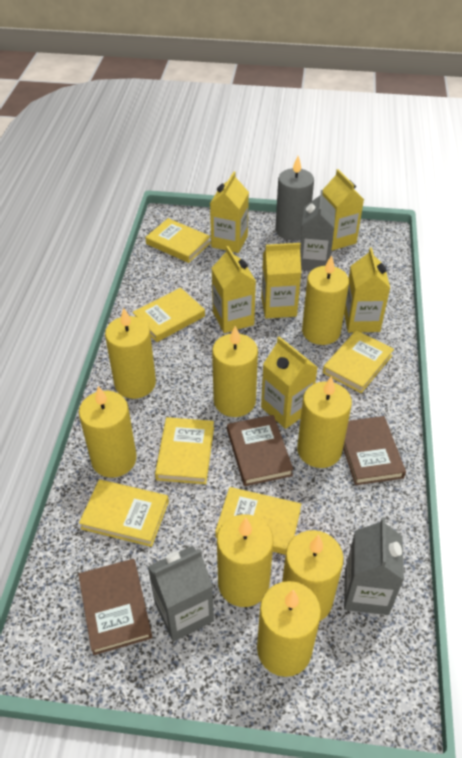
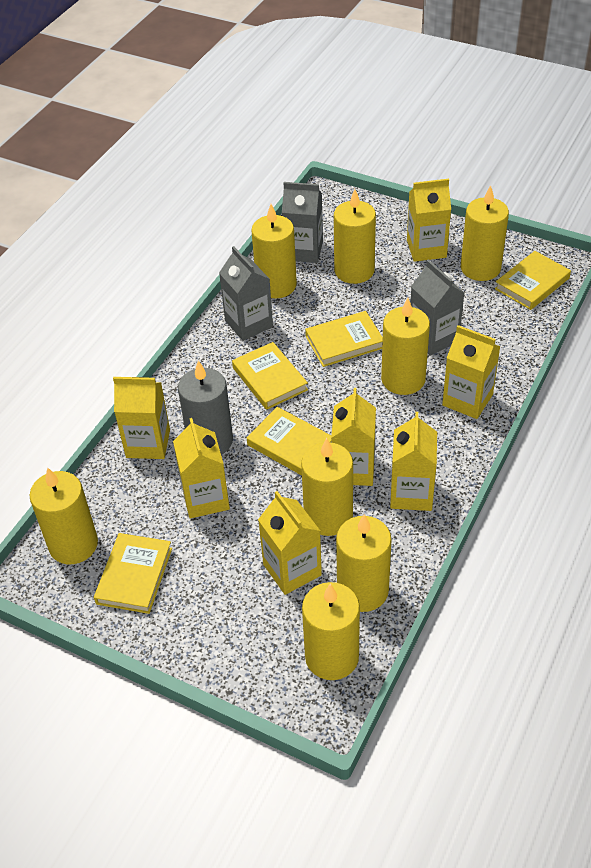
brown book: [78,559,152,655] [227,415,294,486] [343,416,406,485] = 3 -> none = 0
yellow book: [79,479,169,547] [132,288,205,342] [145,218,211,263] [155,417,214,484] [215,487,301,555] [323,330,394,393] = 6 -> [94,533,172,614] [232,342,308,410] [247,407,331,476] [305,311,383,367] [495,251,571,310] = 5
yellow carton: [210,172,249,253] [212,246,256,333] [261,243,301,318] [261,337,318,429] [322,169,364,251] [344,247,390,333] = 6 -> [113,377,170,459] [173,418,230,518] [258,491,322,595] [331,388,376,486] [390,412,437,511] [407,179,451,262] [442,325,501,419] = 7

